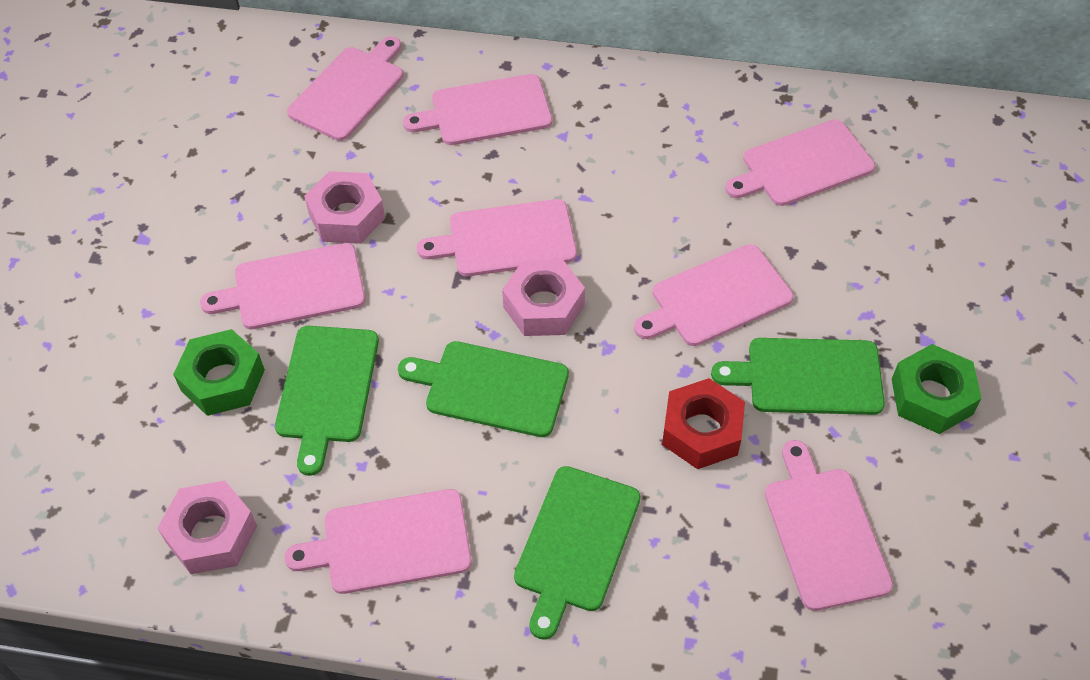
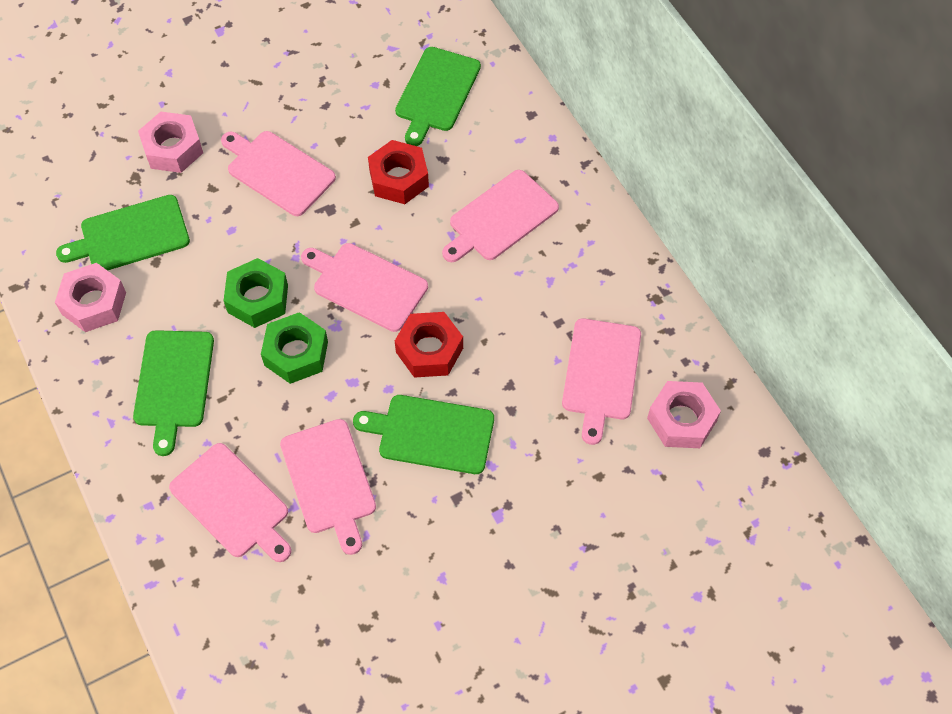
pink cutting board: [200,243,365,329] [284,489,472,594] [287,36,403,141] [403,74,552,145] [417,199,577,276] [634,244,793,346] [725,119,875,206] [765,440,893,611] = 8 -> [169,443,291,562] [221,131,336,216] [280,419,376,555] [301,243,428,332] [442,170,559,262] [562,318,641,445] = 6
red nut: [662,378,745,469] = 1 -> [368,140,429,204] [395,312,463,378] = 2

